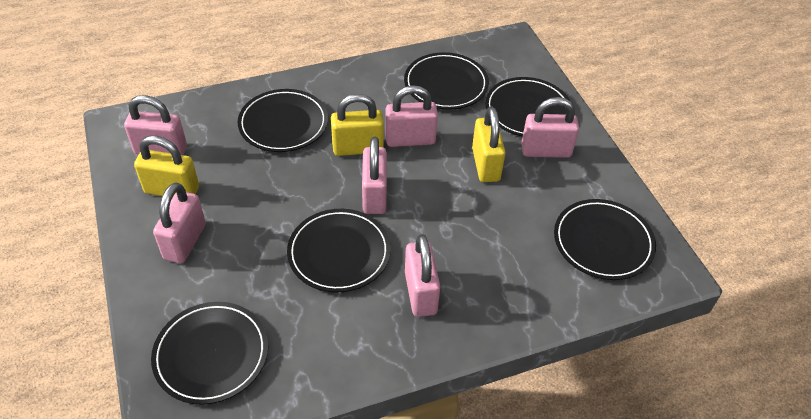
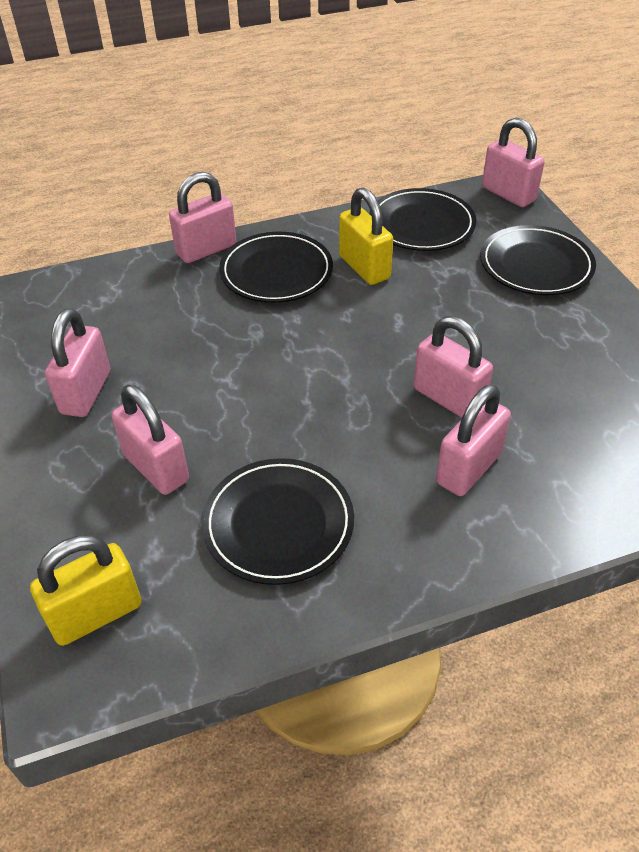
black plate: [151,302,268,405] [238,89,328,152] [287,209,391,293] [404,52,489,110] [485,77,570,137] [554,199,656,280] = 6 -> [202,458,354,585] [219,232,333,303] [369,188,476,251] [480,225,596,295] = 4
yellow padlock: [134,136,199,198] [331,94,384,156] [472,107,506,182] = 3 -> [30,535,141,646] [339,187,393,285] = 2

